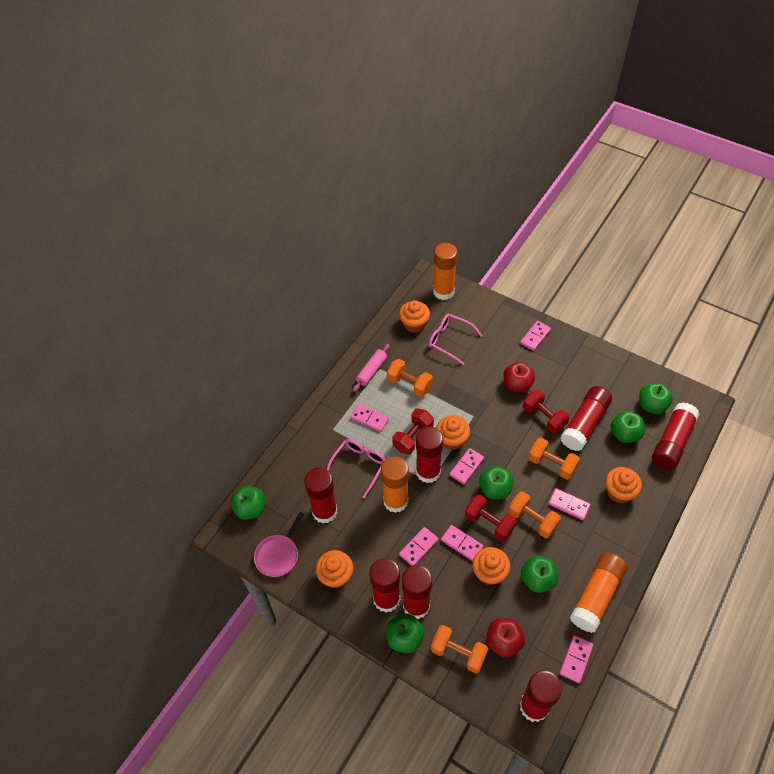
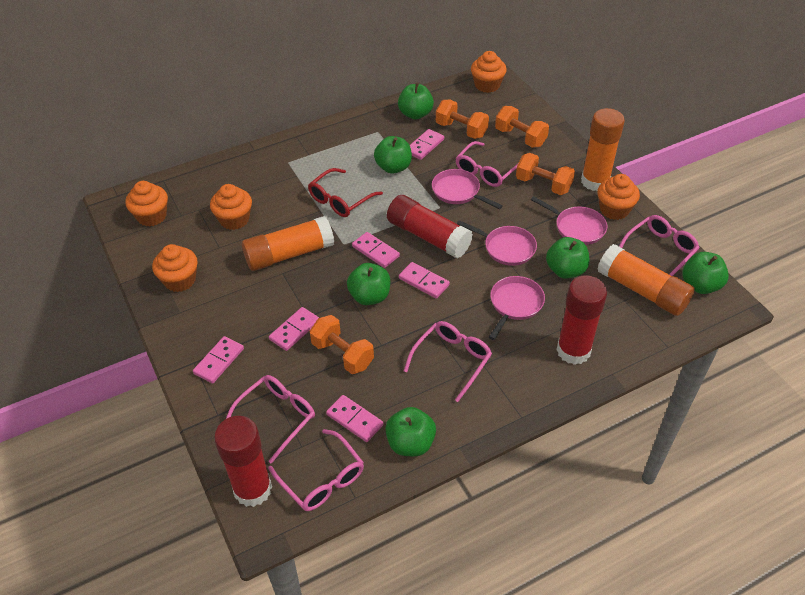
pink domino: [350,404,389,432] [399,527,439,566] [441,525,483,561] [449,448,484,484] [520,321,551,351] [548,488,591,520] [560,635,594,683] = 7 -> [193,336,244,384] [269,307,319,351] [326,395,383,442] [352,232,400,268] [399,262,450,299] [410,129,444,160] = 6
pink glasses: [326,439,386,499] [429,314,483,365] = 2 -> [226,375,315,464] [268,429,364,511] [404,321,492,402] [456,141,518,187] [619,215,700,276] = 5
pink pan: [254,512,304,577] = 1 -> [432,169,503,209] [457,220,537,266] [489,276,545,340] [531,196,607,245] = 4
pink rolling pin: [353,344,390,392] = 1 -> none = 0
red apple: [486,618,525,658] [503,362,535,393] = 2 -> none = 0
red dumbbell: [392,408,434,455] [465,494,517,541] [523,389,570,433] = 3 -> none = 0
red glasses: none = 0 -> [308,168,383,217] = 1
red glue stick: [304,467,338,523] [370,558,400,613] [402,565,432,619] [416,426,443,483] [520,670,562,722] [560,386,612,451] [652,402,700,470] = 7 -> [214,416,272,507] [387,195,473,259] [557,275,607,365] = 3

